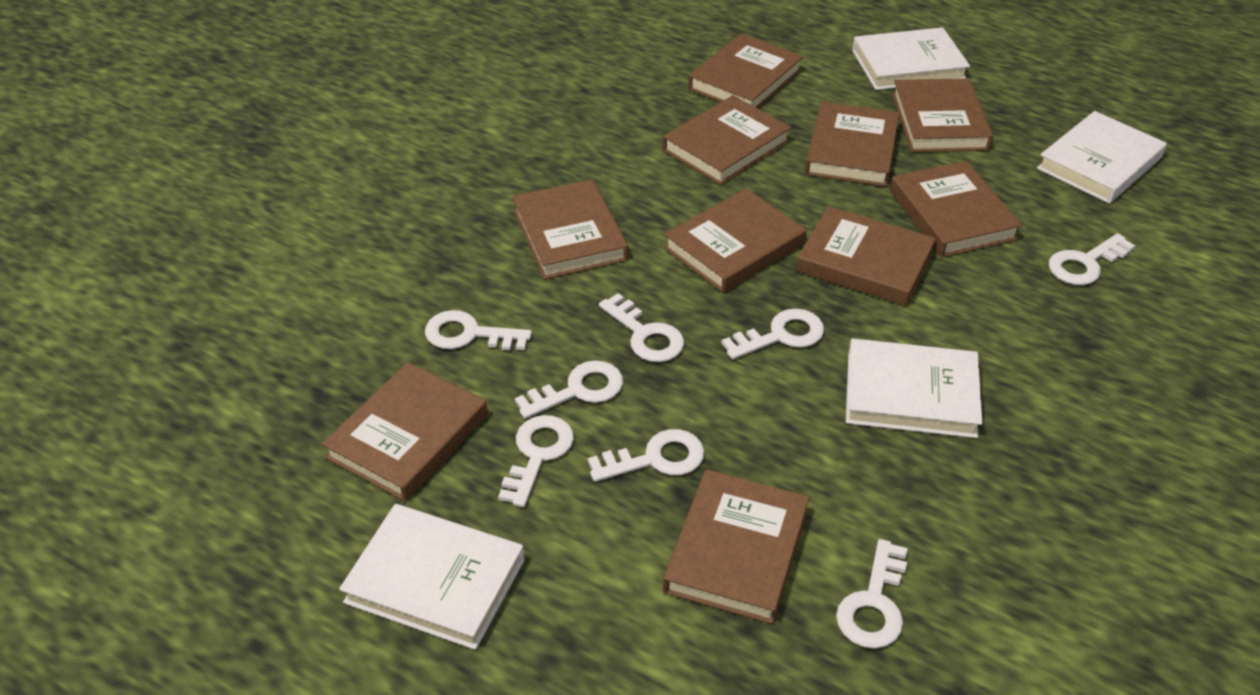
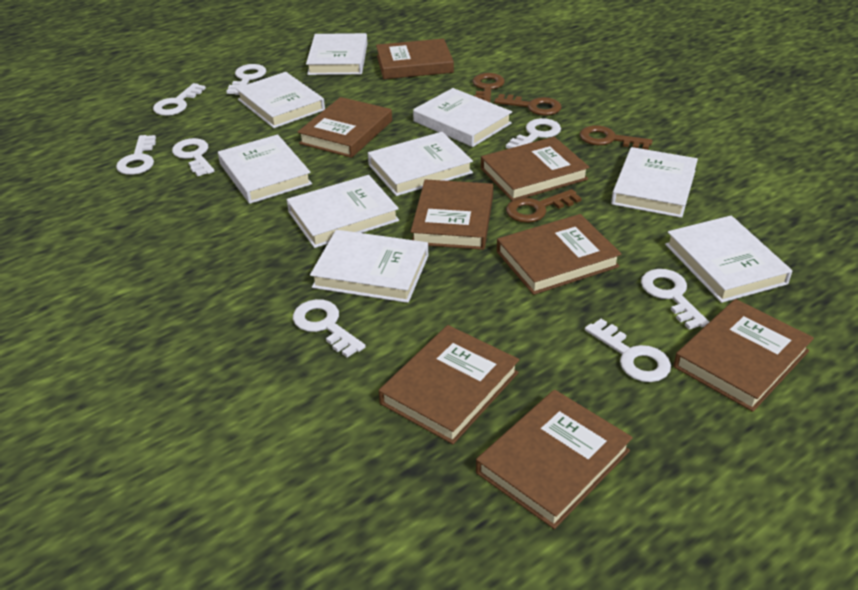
brown book: [322,362,488,501] [512,179,628,280] [663,95,791,185] [663,470,810,624] [664,189,806,293] [688,33,803,108] [796,206,936,306] [805,102,900,187] [890,161,1022,257] [892,78,993,152] = 10 -> [298,97,392,158] [376,39,454,79] [379,325,519,444] [411,179,493,250] [476,390,633,529] [481,137,590,201] [497,214,621,295] [674,299,814,412] = 8
brown key: none = 0 -> [473,73,505,102] [494,94,561,116] [506,189,581,223] [580,125,653,150] = 4
white book: [339,504,525,650] [846,338,982,438] [852,27,970,90] [1037,111,1167,204] = 4 -> [218,134,312,204] [236,72,325,128] [287,175,399,248] [306,33,367,75] [310,230,429,303] [368,132,473,196] [413,88,512,147] [611,147,698,218] [665,215,792,303] = 9

